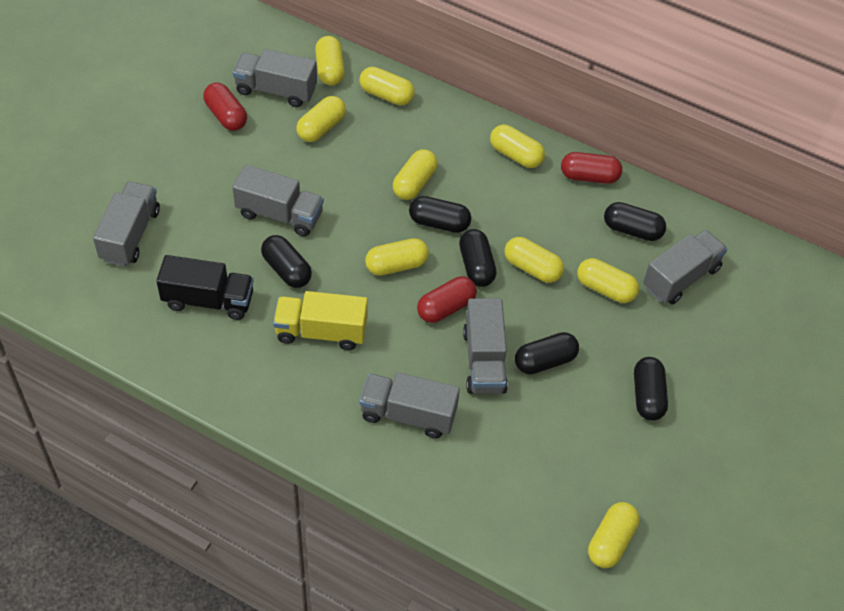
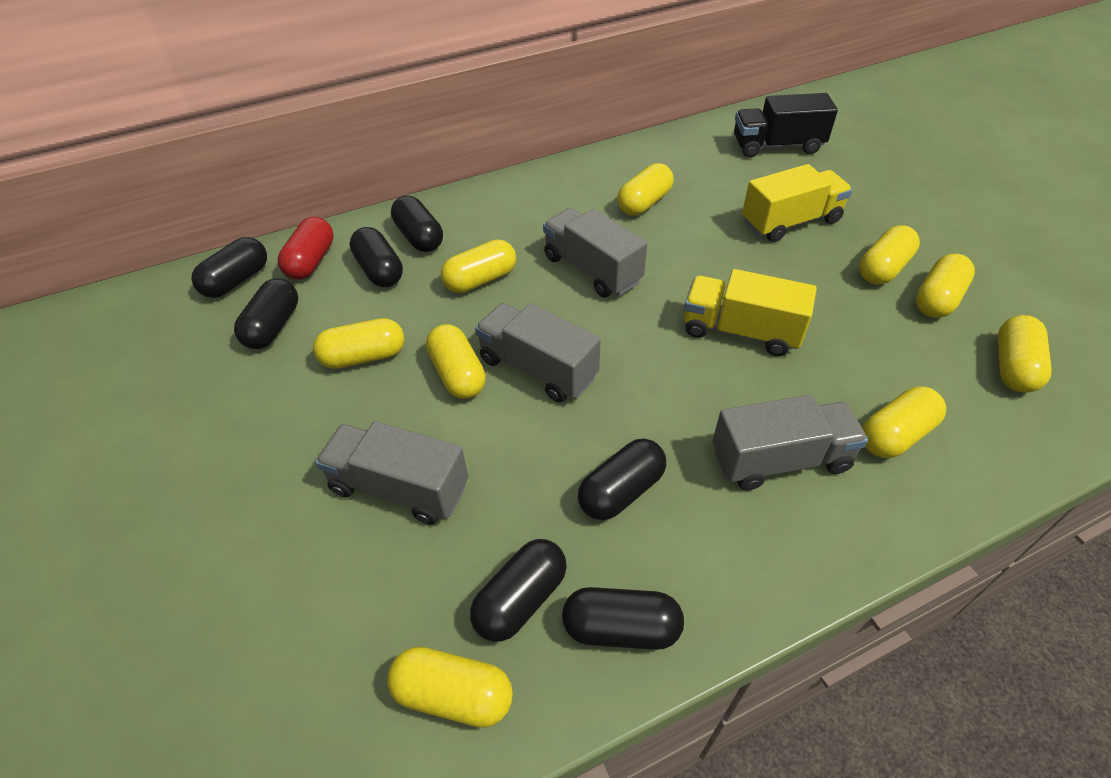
black capsule: [261,235,312,288] [409,196,471,233] [459,229,497,287] [515,332,579,374] [604,202,666,241] [634,357,668,421] = 6 -> [191,237,267,298] [234,278,298,349] [349,227,403,287] [391,196,443,252] [470,539,567,642] [562,587,684,650] [578,439,666,520] = 7
grey truck: [93,181,160,266] [232,164,324,237] [233,49,317,107] [359,372,460,438] [463,298,508,394] [643,229,728,304] = 6 -> [315,421,468,525] [475,303,601,402] [543,208,647,297] [713,395,868,491] = 4
red capsule: [203,82,247,131] [417,276,477,323] [561,152,622,184] = 3 -> [278,217,334,280] = 1
yellow truck: [273,291,368,350] = 1 -> [684,269,817,356] [742,164,852,242] = 2

